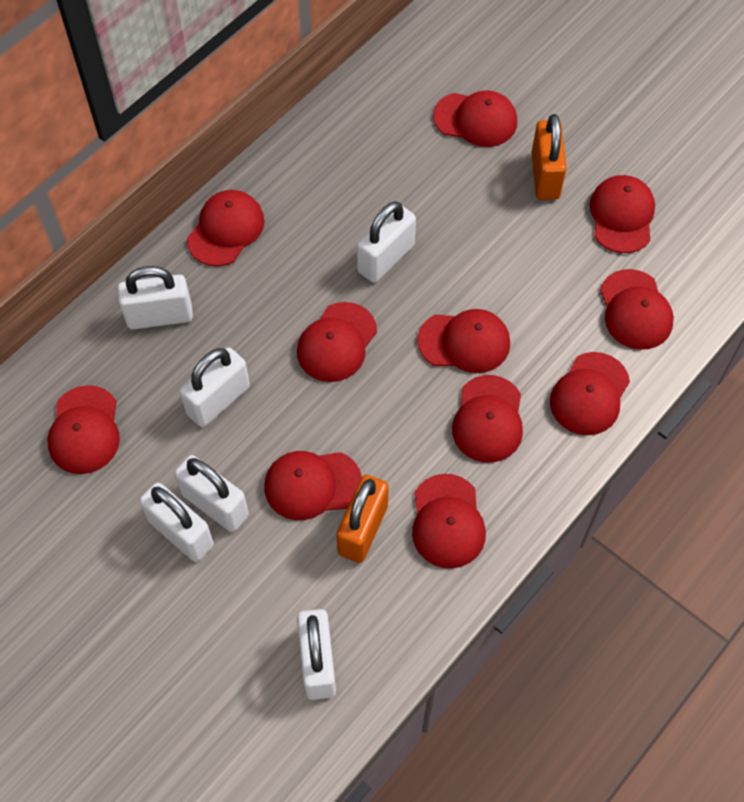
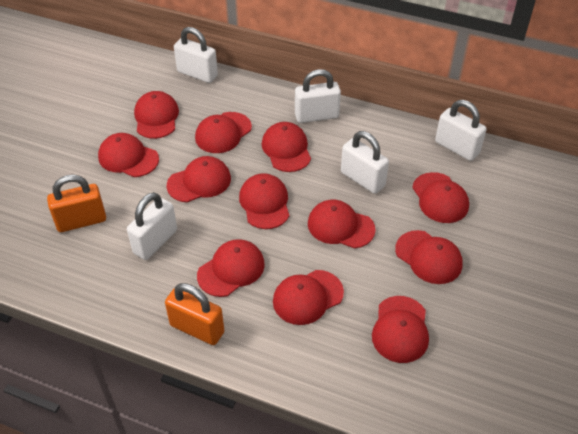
red cap: [47,385,120,474] [187,190,264,266] [264,451,362,520] [297,302,377,382] [412,474,486,568] [417,309,510,373] [433,90,517,147] [452,375,523,463] [550,352,630,435] [590,175,655,253] [600,269,674,350] = 11 -> [98,133,159,177] [134,91,179,139] [167,156,231,202] [195,112,252,153] [197,239,265,297] [239,173,290,229] [262,122,311,172] [273,270,344,325] [308,200,376,249] [372,296,429,363] [395,230,463,284] [412,172,469,223] = 12
white padlock: [118,266,193,330] [140,483,214,562] [175,455,249,532] [179,347,250,427] [297,609,336,700] [357,201,416,283] = 6 -> [127,192,177,260] [174,27,218,83] [295,69,341,123] [341,131,389,194] [435,100,487,161] = 5

